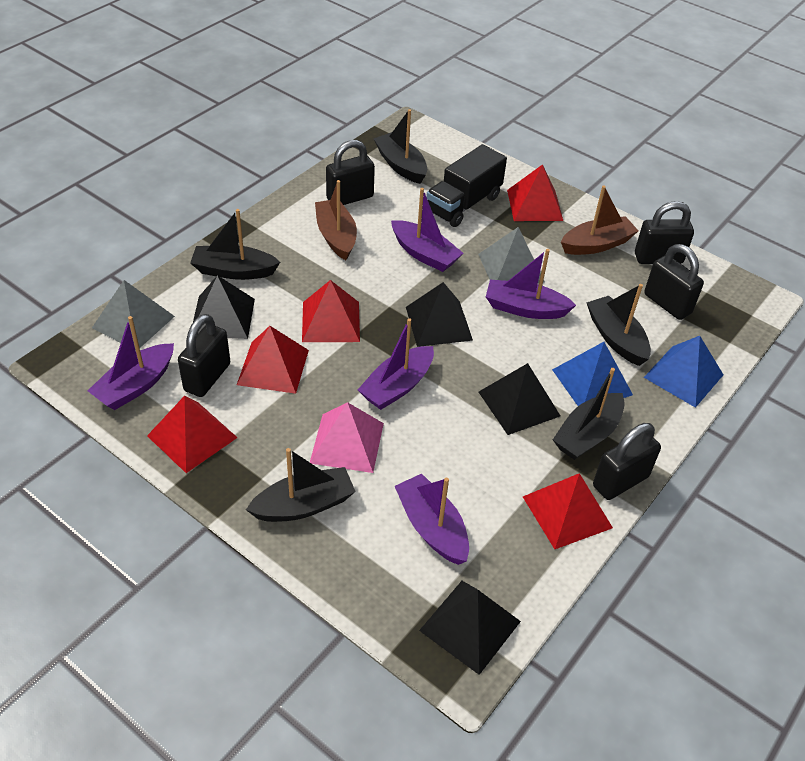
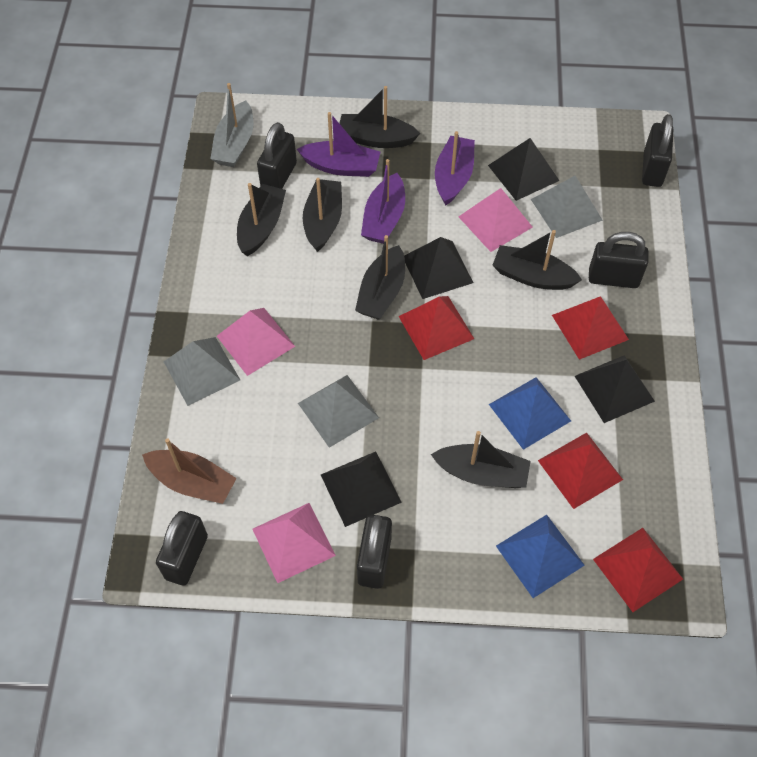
black boat: [190,209,280,280] [246,448,356,522] [374,109,427,184] [553,368,625,460] [586,284,651,366] = 5 -> [237,183,286,256] [303,178,342,252] [339,86,420,148] [355,235,405,320] [431,431,531,488] [492,230,582,290] = 6
black truck: [426,144,507,227] = 1 -> none = 0
brown boat: [315,180,357,260] [561,186,638,255] = 2 -> [142,438,237,504] = 1
grey boat: none = 0 -> [210,83,253,167] = 1
grey pyramid: [92,280,175,351] [478,227,545,283] = 2 -> [164,337,240,406] [298,375,379,448] [531,176,603,238] = 3
pink pyramid: [310,402,384,473] = 1 -> [217,308,295,376] [252,503,336,583] [458,188,533,252] = 3
purple boat: [88,316,174,410] [358,318,434,410] [391,188,463,272] [395,474,469,565] [486,249,576,319] = 5 -> [297,112,380,177] [361,159,405,244] [435,131,475,205] = 3
red pyramid: [147,396,238,473] [237,326,309,394] [302,280,360,342] [507,164,563,221] [523,473,613,549] = 5 -> [399,296,474,360] [538,433,623,509] [552,296,629,360] [593,528,683,612] = 4

